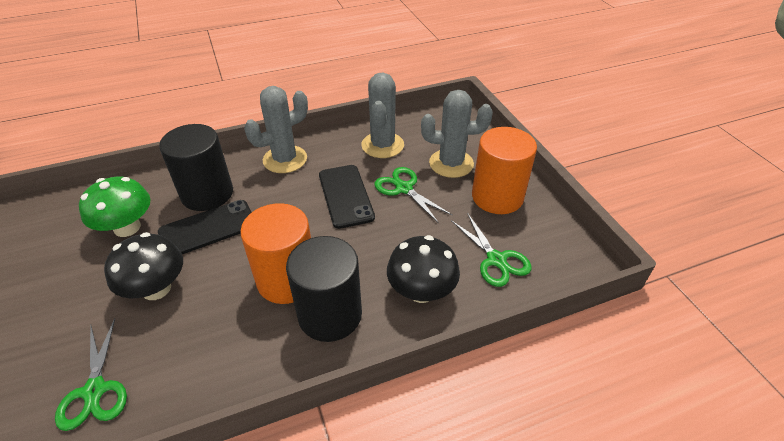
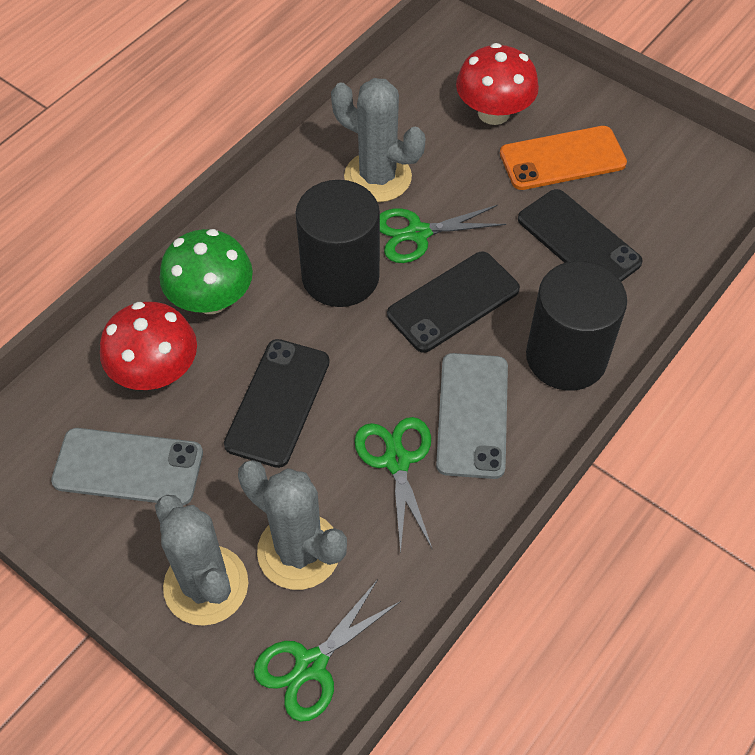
black mushroom: [104,232,183,300] [387,235,460,303] = 2 -> none = 0
black phone: [158,200,252,254] [319,165,375,229] = 2 -> [224,339,330,468] [387,252,520,353] [518,189,643,282] = 3
grey phone: none = 0 -> [51,428,203,505] [436,353,508,479] = 2
orange cylinder: [240,203,311,304] [472,127,537,214] = 2 -> none = 0
orange phone: none = 0 -> [500,126,627,190] = 1
red mushroom: none = 0 -> [100,302,197,390] [456,43,539,125] = 2

